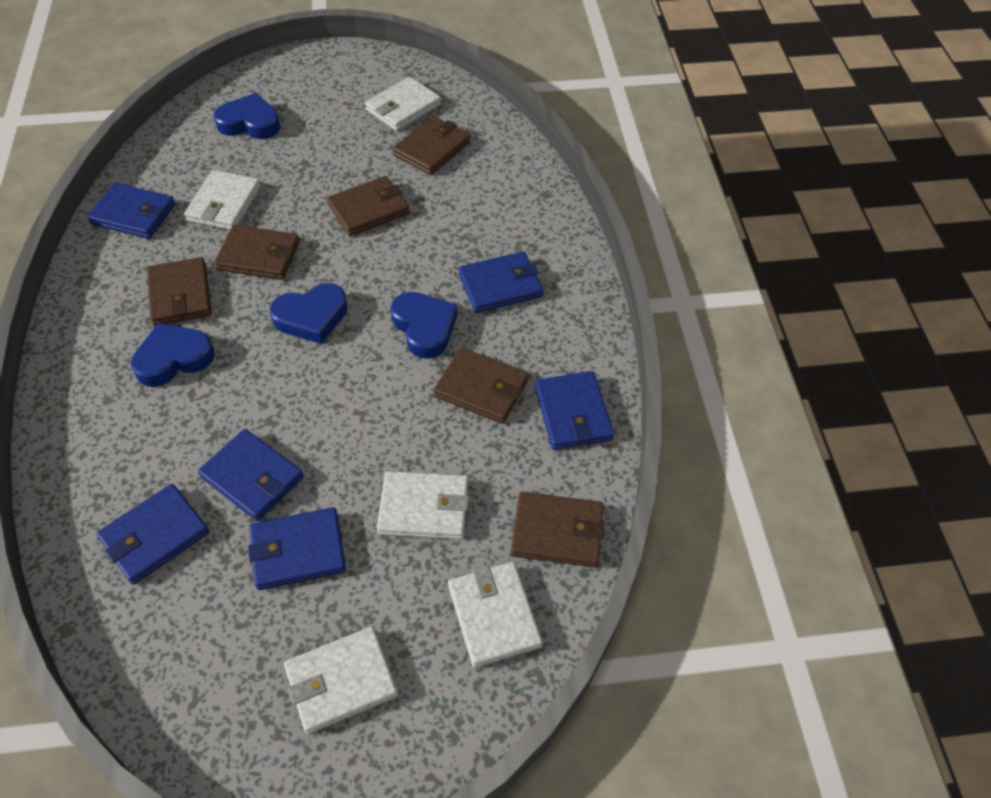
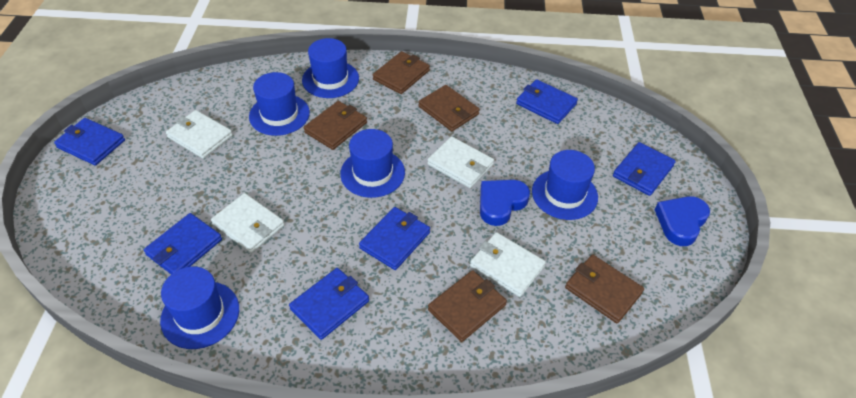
blue hat: none = 0 -> [160,267,239,349] [249,72,310,136] [302,38,359,98] [340,129,405,198] [532,150,598,220] = 5
blue heart: [131,323,215,387] [214,93,280,139] [270,283,348,344] [391,292,457,359] = 4 -> [480,180,530,226] [655,196,710,246] = 2
brown wallet: [147,257,212,326] [214,225,300,280] [327,176,410,236] [393,116,470,175] [433,348,529,424] [511,492,605,567] = 6 -> [304,101,367,150] [373,51,430,94] [418,85,480,131] [428,270,507,342] [565,255,644,323] = 5
white wallet: [184,170,261,230] [284,627,398,734] [365,77,441,131] [377,471,469,540] [448,562,543,668] = 5 -> [166,110,233,159] [211,193,284,253] [427,136,494,188] [470,232,546,297] = 4

